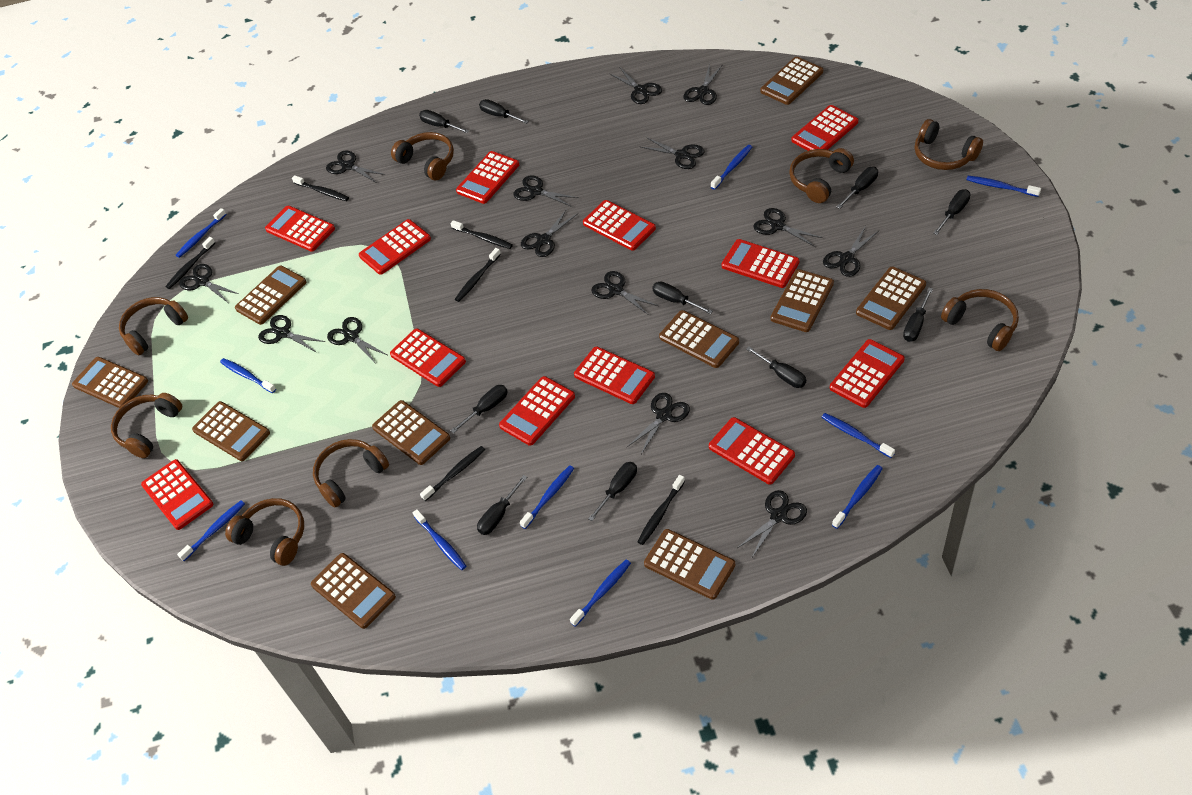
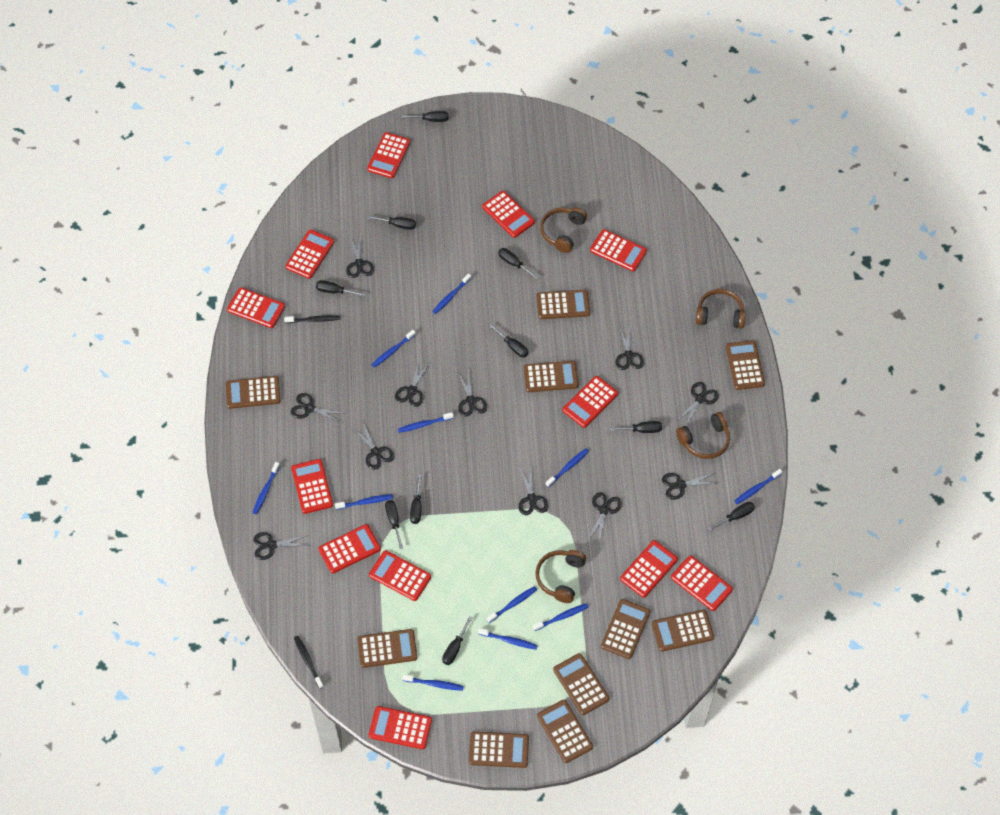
black scissors: [179,264,239,303] [258,315,325,352] [326,151,385,183] [327,317,387,364] [513,176,579,207] [521,209,577,257] [591,271,658,314] [609,68,662,104] [627,393,690,454] [641,137,705,169] [684,64,723,105] [737,490,807,559] [753,208,823,247] [823,225,879,277] = 14 -> [253,532,310,560] [291,393,346,423] [346,234,374,278] [352,423,394,470] [395,360,430,407] [458,372,487,417] [519,468,548,515] [588,492,622,544] [616,327,644,370] [662,473,718,500] [675,382,719,426] = 11
black toothbrush: [166,237,215,289] [292,175,349,201] [420,446,485,501] [451,220,513,249] [455,248,501,302] [637,475,685,545] = 6 -> [284,315,340,323] [294,636,324,689] = 2
blue toothbrush: [176,208,226,258] [177,500,245,561] [220,358,276,393] [413,509,467,570] [520,465,574,529] [570,560,631,627] [711,145,752,190] [821,413,895,458] [832,465,883,529] [966,176,1041,197] = 10 -> [252,462,280,514] [335,494,393,510] [371,330,416,367] [398,412,454,433] [402,675,464,691] [433,273,471,314] [478,628,538,650] [487,586,537,623] [533,603,588,631] [546,448,589,487] [735,469,782,504] = 11
brown headphones: [111,393,182,458] [119,297,188,355] [225,498,304,566] [313,439,389,508] [391,132,454,180] [789,148,854,203] [915,119,983,170] [941,289,1019,351] = 8 -> [535,550,586,603] [540,207,587,253] [676,412,730,459] [696,289,745,329] = 4

